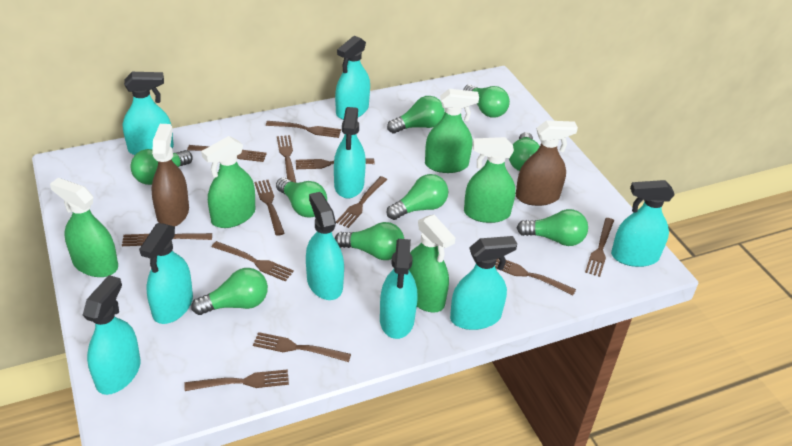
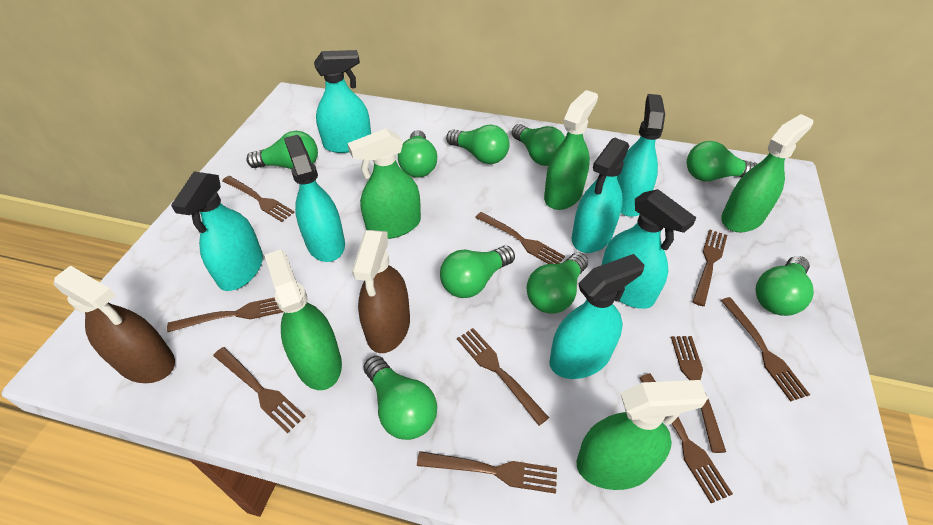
brown fork: [122,233,212,246] [184,369,289,391] [187,145,267,162] [212,241,294,281] [253,332,351,362] [254,180,285,236] [266,121,341,138] [277,135,296,183] [296,159,375,169] [336,176,387,228] [495,259,576,295] [585,218,614,277] = 12 -> [167,297,283,332] [213,347,305,433] [222,176,295,222] [417,451,557,494] [457,328,549,426] [475,212,565,264] [639,374,733,503] [671,336,726,453] [692,230,727,306] [721,297,810,402] = 10
turquoise spray bottle: [83,275,141,395] [123,72,174,155] [139,223,193,324] [306,192,344,300] [334,107,366,198] [335,36,370,120] [380,239,417,339] [450,236,517,330] [611,180,675,267] = 9 -> [171,171,263,291] [284,135,345,262] [314,50,371,153] [549,254,645,379] [572,137,629,253] [602,189,696,309] [617,94,665,217] = 7

